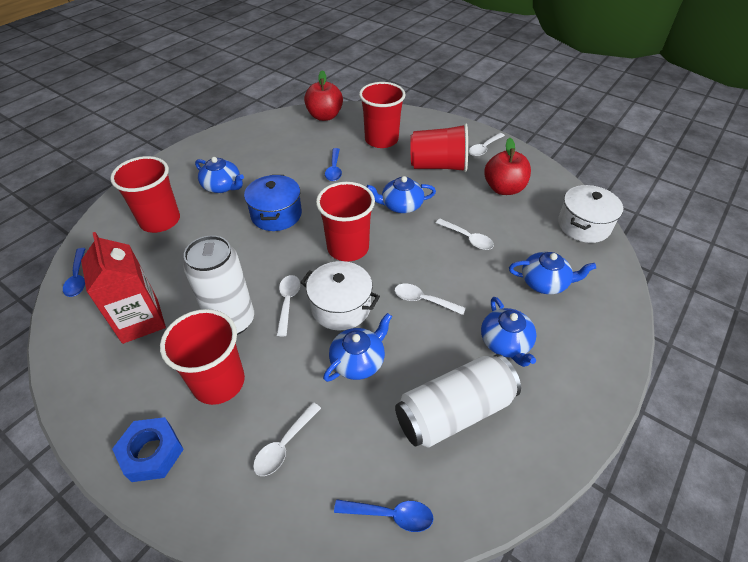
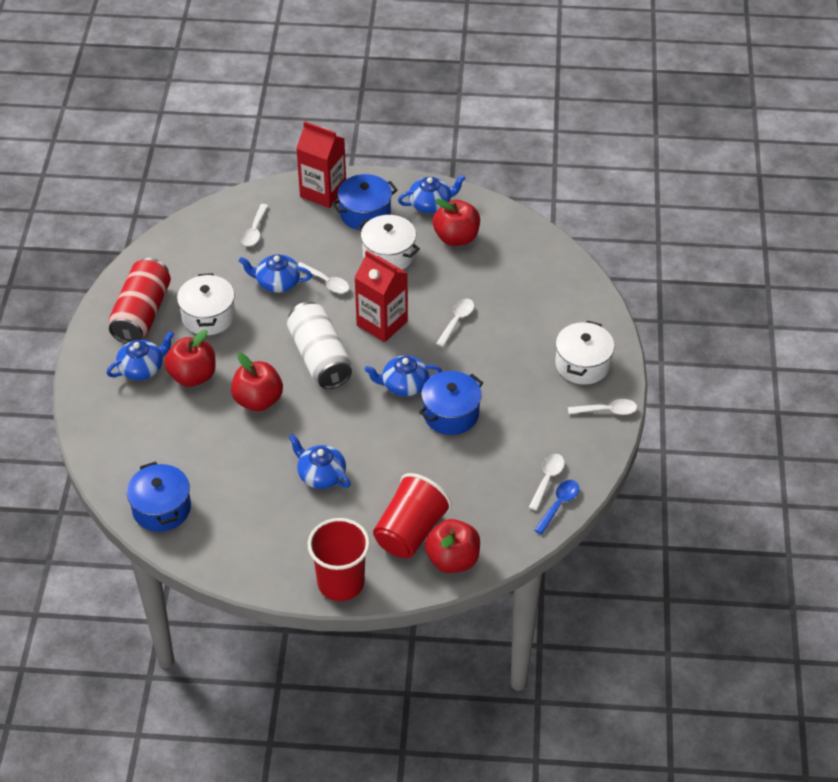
blue nut: [112,417,184,482] = 1 -> none = 0
blue pot: [244,175,302,231] = 1 -> [127,461,191,532] [332,174,398,230] [419,371,483,435] = 3
blue spoon: [63,248,86,297] [325,148,342,181] [334,499,433,532] = 3 -> [534,480,579,534] = 1
red apple: [304,70,343,121] [484,138,531,195] = 2 -> [164,330,216,387] [231,353,283,411] [425,519,480,573] [433,199,480,246] = 4
red can: none = 0 -> [109,258,171,344] = 1
red carton: [81,232,166,344] = 1 -> [296,121,346,208] [354,250,408,342] = 2
red cup: [110,156,180,233] [160,309,245,405] [316,182,375,262] [359,82,405,148] [410,123,468,172] = 5 -> [308,518,370,601] [373,473,452,558] = 2
white can: [183,235,254,335] [395,354,521,447] = 2 -> [287,302,352,389] = 1
white pot: [300,261,380,330] [558,185,623,243] = 2 -> [177,273,235,335] [357,215,420,270] [556,320,614,385] = 3

